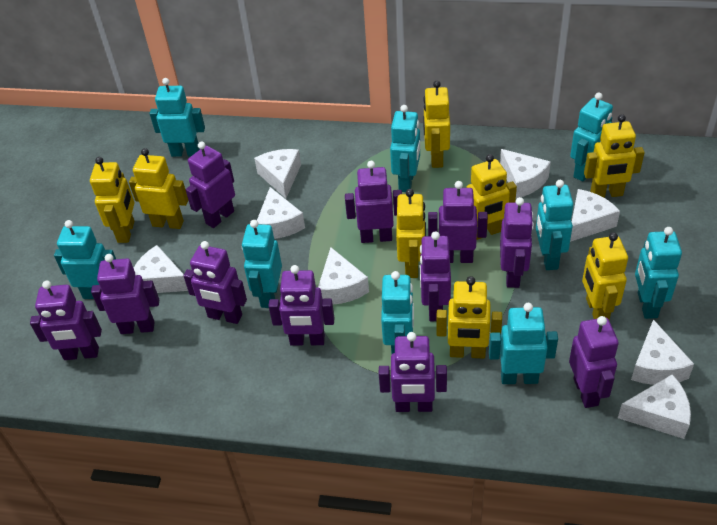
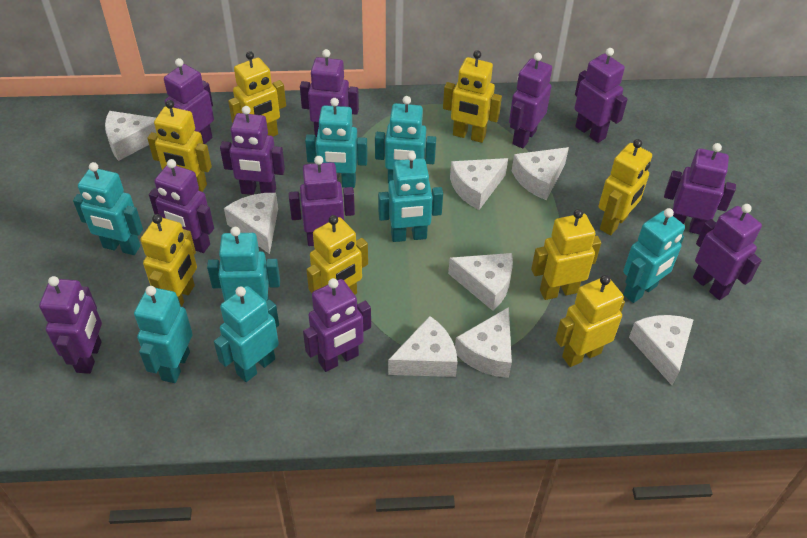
turquoise robot: [54,220,116,299] [149,78,205,157] [242,220,282,308] [381,271,414,354] [390,105,420,192] [489,303,558,384] [536,180,573,270] [570,92,613,182] [635,227,682,319] = 9 -> [73,162,143,255] [134,286,193,383] [207,227,280,301] [214,286,279,382] [305,98,368,188] [375,96,436,184] [378,152,443,242] [623,208,685,303] = 8

